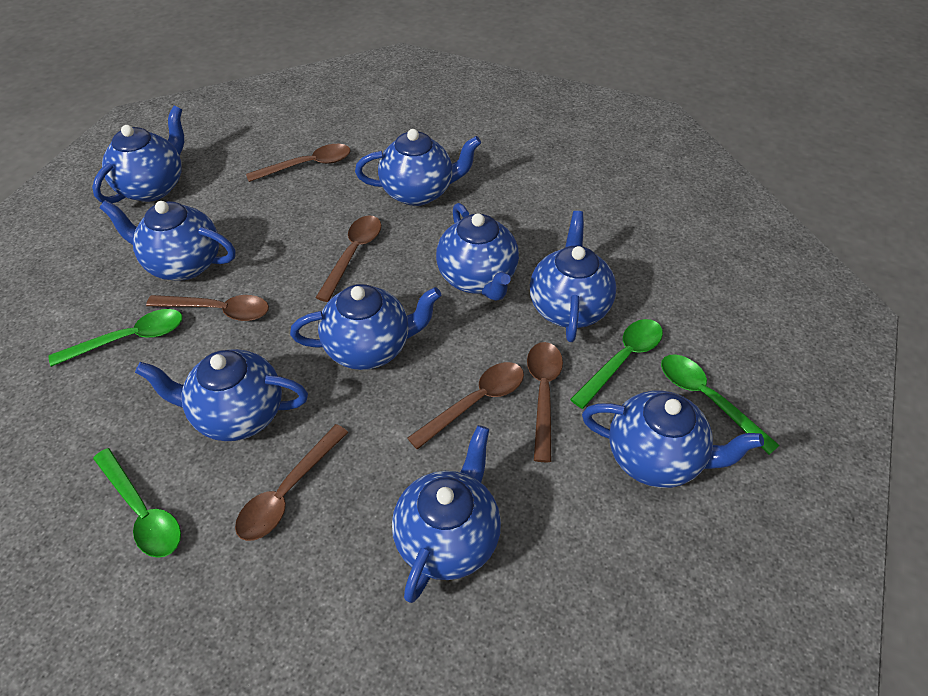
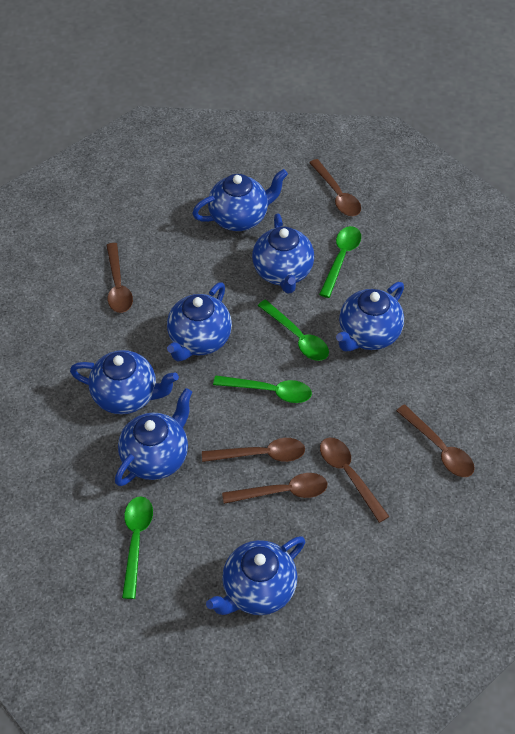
blue teapot: [92,106,184,203] [99,200,235,281] [135,349,308,441] [290,284,441,370] [355,129,481,206] [392,425,501,603] [436,203,519,301] [530,211,616,342] [582,390,764,488] = 9 -> [70,350,179,414] [115,388,192,486] [167,282,232,362] [192,169,288,231] [206,536,305,615] [252,214,314,294] [336,282,404,351] = 7

